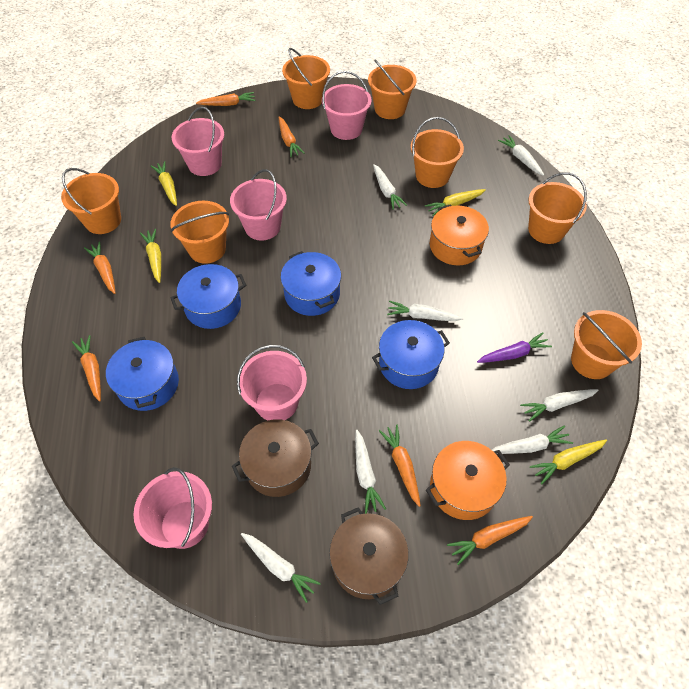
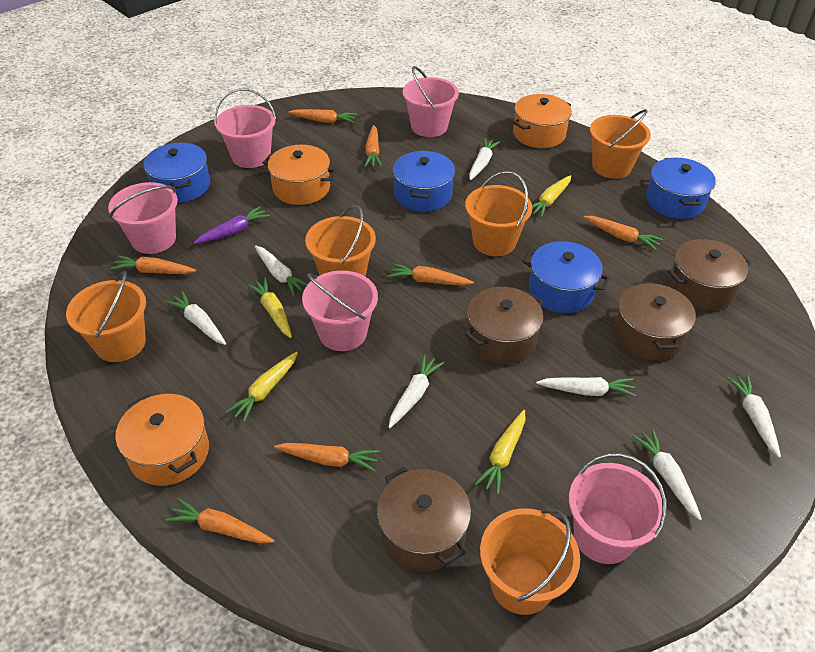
brown pot: [232,419,319,497] [329,507,409,605] = 2 -> [377,467,471,572] [465,287,543,364] [614,282,696,360] [668,239,751,310] = 4
orange bucket: [61,168,121,234] [170,201,229,264] [282,48,330,109] [368,59,416,119] [411,117,464,188] [528,172,587,244] [571,310,642,379] = 7 -> [66,271,146,362] [305,205,376,276] [465,171,532,256] [480,508,580,615] [590,109,651,179] = 5
orange carrot: [72,335,101,402] [84,241,115,294] [196,92,255,106] [279,116,305,157] [379,425,421,507] [447,516,533,565] = 6 -> [110,256,196,274] [165,498,274,544] [274,443,380,472] [288,109,357,123] [364,125,382,167] [387,263,474,286] [583,216,663,250] = 7
orange pot: [426,441,510,520] [430,204,489,266] = 2 -> [116,394,209,486] [263,145,336,205] [513,94,572,148] = 3

